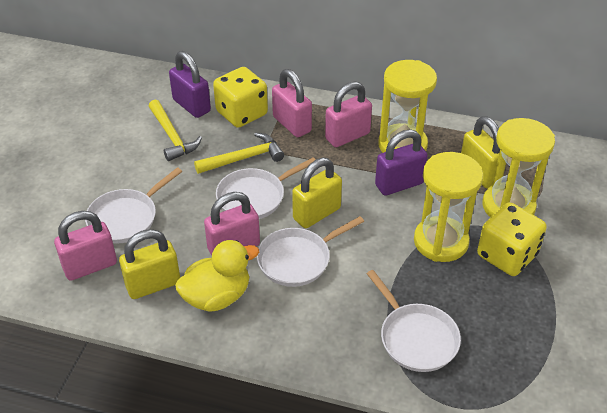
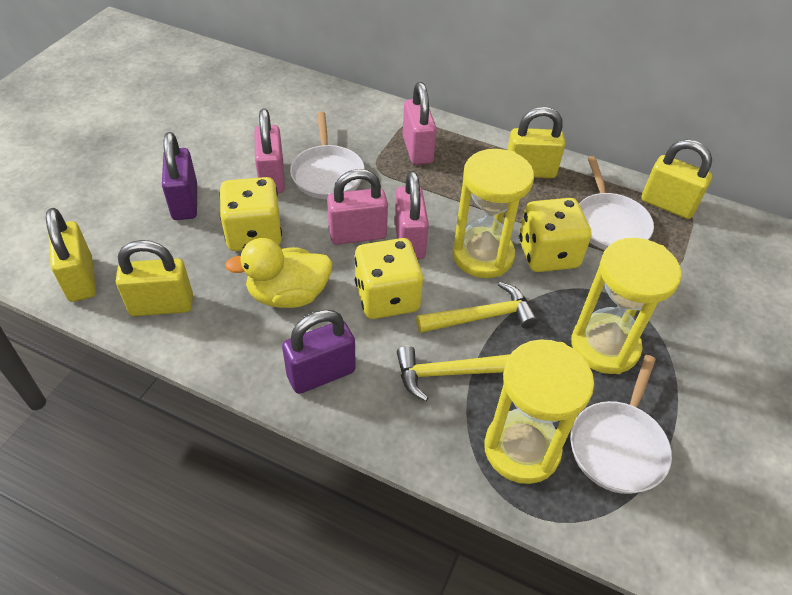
white pan: [85,167,182,243] [216,157,316,219] [257,216,364,287] [367,270,461,372] = 4 -> [290,112,365,199] [571,355,672,494] [579,156,654,250] = 3
yellow dice: [213,67,268,128] [477,202,547,276] = 2 -> [219,177,282,251] [354,238,423,319] [519,198,592,272] = 3
yellow padlock: [119,229,180,299] [292,158,342,228] [461,116,506,188] = 3 -> [46,208,96,302] [116,240,193,316] [507,107,565,178] [641,139,712,219] = 4

